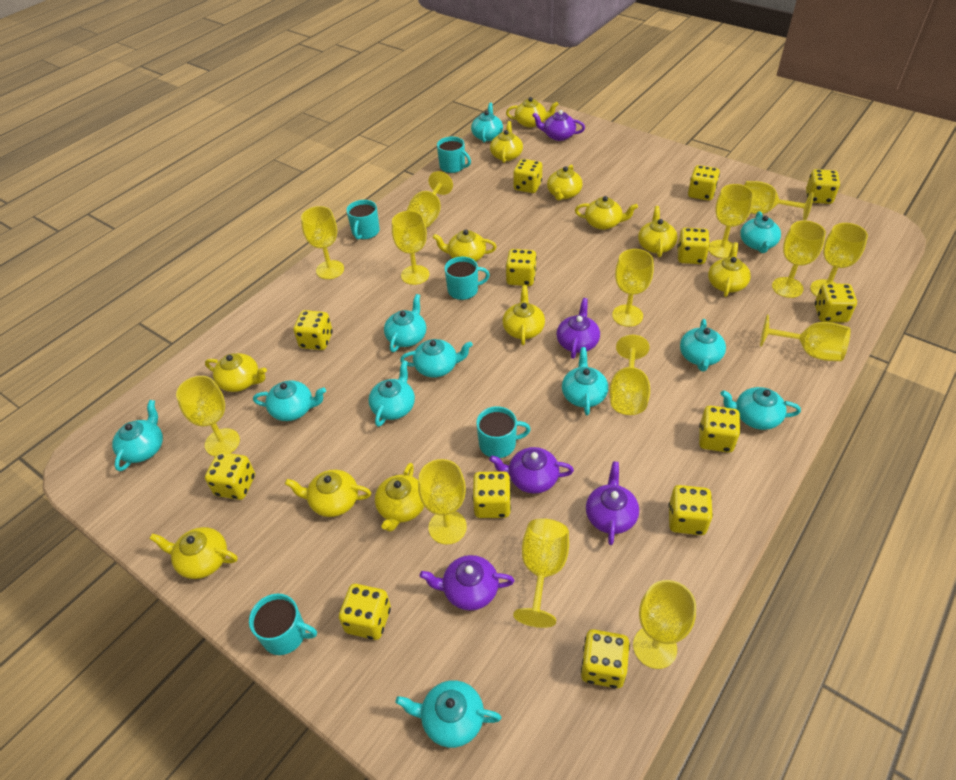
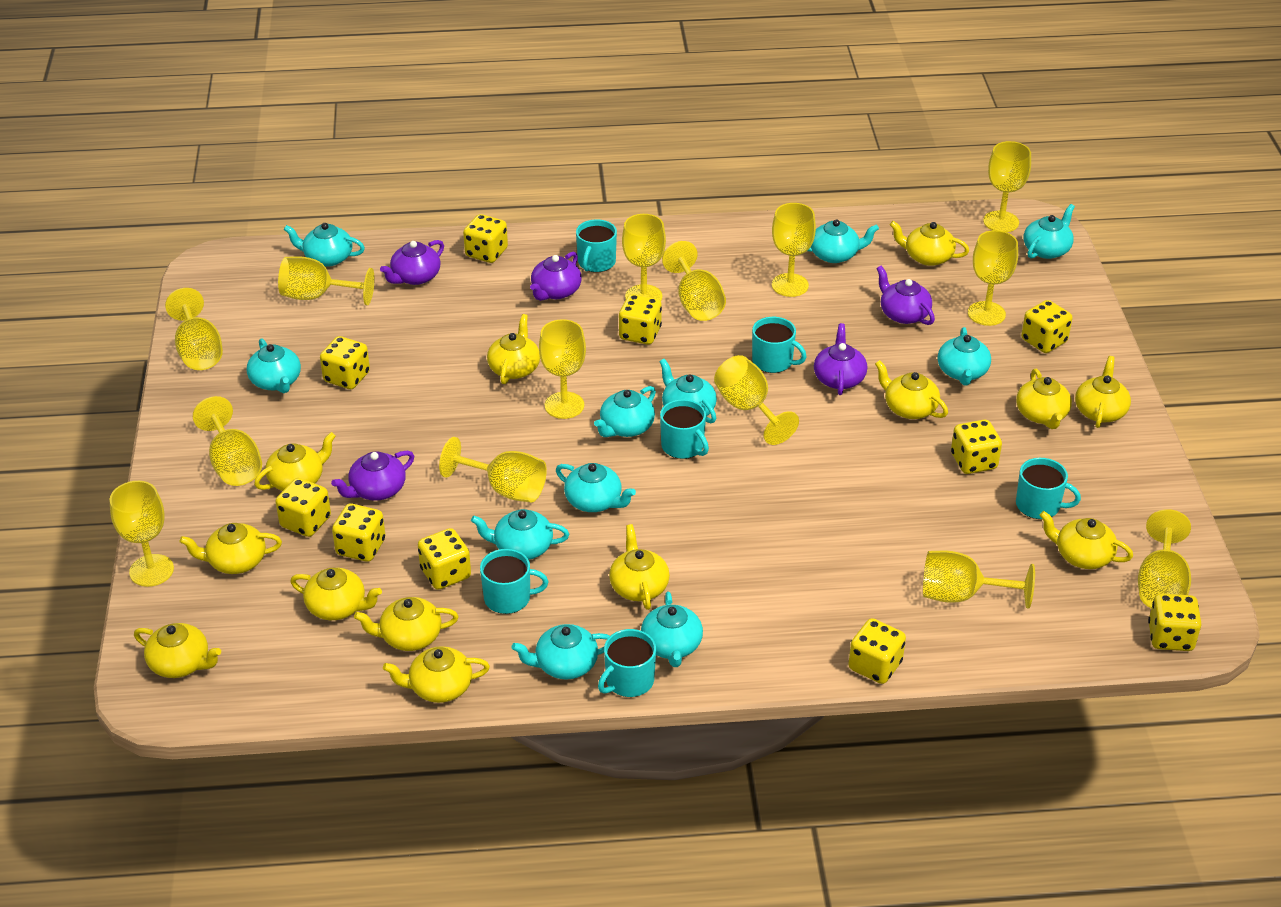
turquoise mug: [249,594,317,655] [346,200,380,240] [437,137,471,173] [444,257,490,300] [476,406,531,458] = 5 -> [480,549,548,614] [576,219,617,272] [598,629,656,697] [660,399,709,459] [752,317,806,373] [1016,458,1081,519] = 6
yellow dice: [205,452,255,500] [293,310,333,350] [339,584,391,640] [472,471,511,518] [506,249,537,286] [513,159,542,193] [581,629,630,688] [668,485,713,535] [677,228,710,264] [688,165,720,201] [699,406,740,453] [806,169,840,204] [815,283,857,323] = 13 -> [275,478,331,537] [320,336,370,389] [332,504,386,562] [418,528,471,590] [463,214,508,263] [619,294,662,345] [849,618,906,684] [951,420,1002,474] [1021,300,1072,353] [1148,593,1202,651] = 10
yellow teapot: [150,527,238,579] [205,353,267,392] [285,470,371,517] [375,463,424,532] [432,230,497,261] [490,121,523,163] [503,285,545,345] [506,97,559,127] [547,164,583,200] [575,196,638,230] [638,206,677,257] [708,242,751,297] = 12 -> [134,623,221,678] [180,523,282,574] [254,432,336,491] [290,567,382,620] [354,597,459,651] [383,646,490,703] [487,314,540,384] [609,524,670,610] [875,360,948,419] [890,221,969,266] [1016,369,1072,429] [1040,511,1133,569] [1075,356,1131,428] = 13

